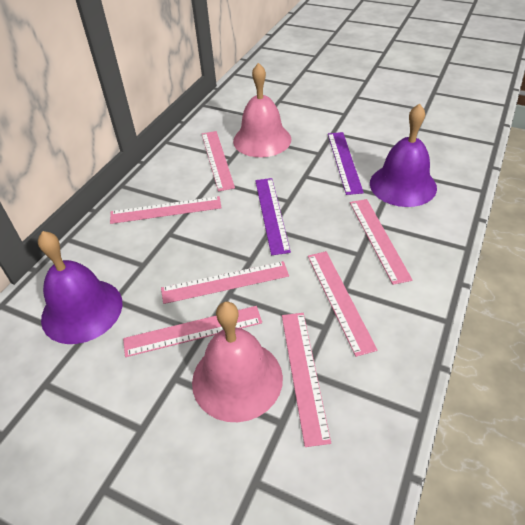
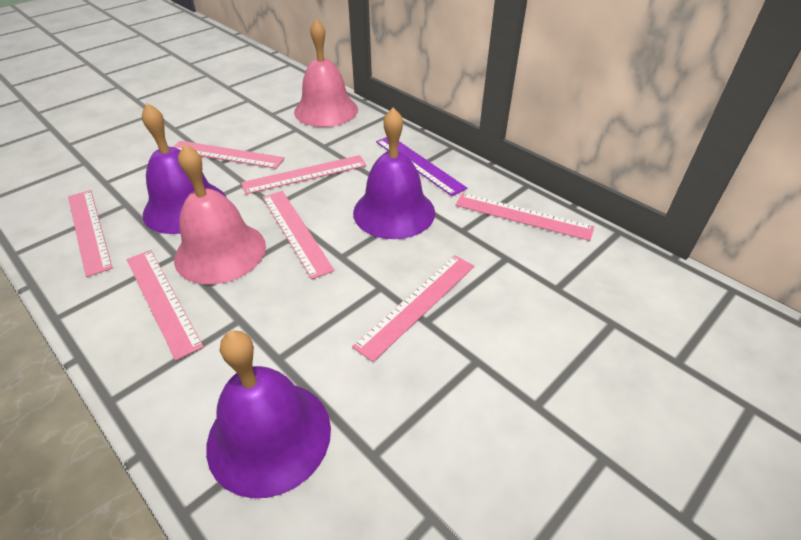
purple bell: [38,231,122,344] [370,103,437,207] = 2 -> [142,103,226,234] [206,331,331,498] [353,108,435,239] = 3
purple ruler: [255,178,291,255] [328,132,364,195] = 2 -> [376,137,468,196] = 1

